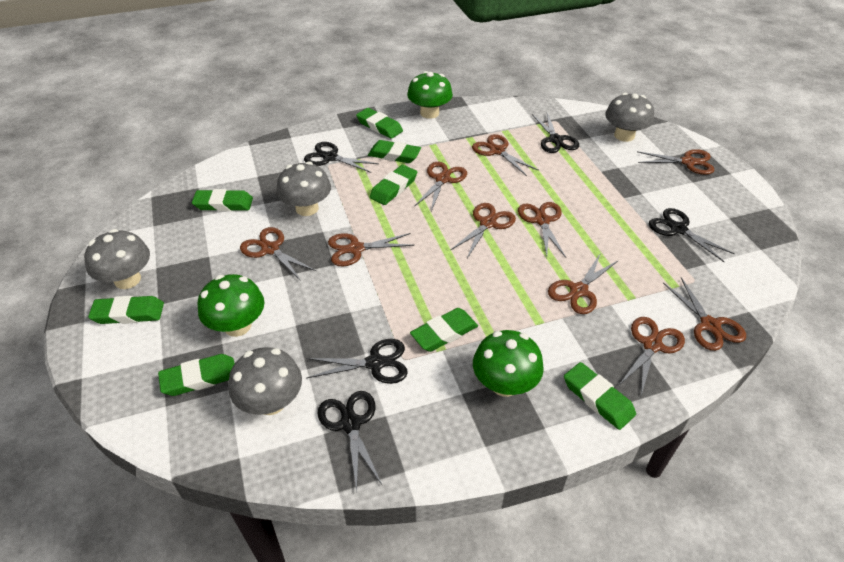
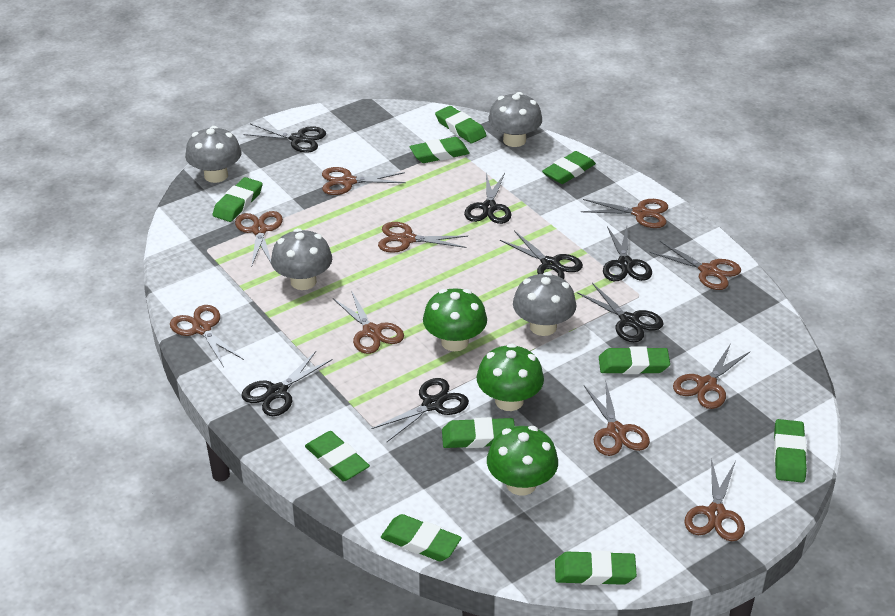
black scissors: [304,142,379,173] [306,339,408,384] [317,391,382,493] [532,113,579,153] [649,208,735,262] = 5 -> [241,351,332,416] [243,124,326,153] [372,378,469,443] [464,173,512,224] [500,231,583,279] [577,283,663,342] [603,226,652,281] = 7
green eraser: [88,296,164,324] [158,354,235,396] [192,189,253,211] [356,108,403,139] [368,140,421,163] [370,165,417,205] [410,308,478,352] [564,362,636,430] = 8 -> [213,177,262,222] [305,431,370,481] [381,514,462,561] [409,137,470,163] [435,106,487,143] [442,417,515,448] [542,151,596,184] [555,550,637,585] [599,346,670,374] [774,419,807,483] = 10

